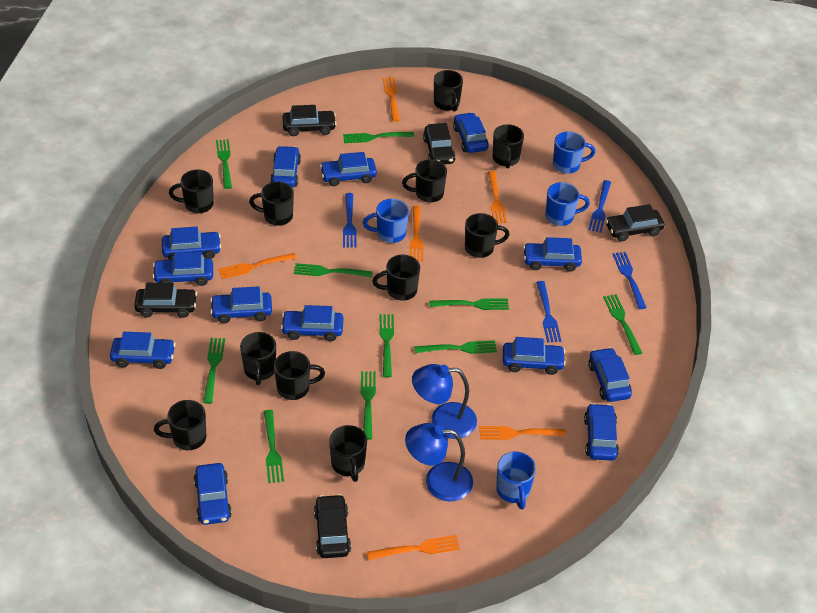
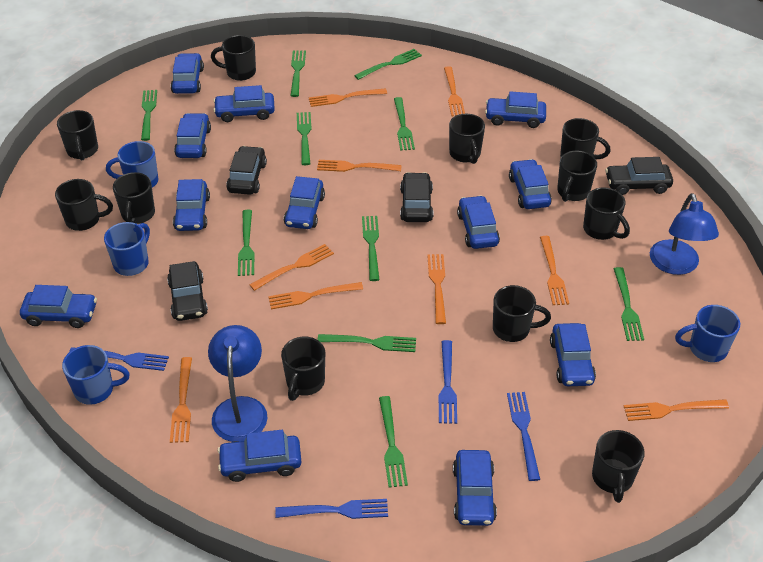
black car: [134,283,197,318] [282,105,337,136] [314,494,351,558] [423,123,456,164] [605,204,665,242] = 5 -> [167,261,208,321] [226,146,267,195] [400,172,434,222] [605,157,673,195] = 4
blue car: [110,332,176,369] [152,252,213,286] [162,227,221,260] [194,463,232,525] [210,286,272,323] [270,146,301,188] [281,305,343,341] [320,152,377,186] [453,112,489,153] [503,337,566,375] [523,237,582,272] [584,403,619,461] [588,347,632,402] = 13 -> [20,285,97,328] [171,53,204,94] [173,179,210,231] [174,113,211,158] [213,85,275,122] [217,430,301,482] [284,176,325,229] [453,450,497,526] [457,195,500,249] [485,91,546,128] [509,159,552,209] [550,323,596,386] = 12
orange fork: [219,253,297,279] [367,535,460,560] [383,77,400,122] [410,206,423,262] [480,426,566,440] [488,171,507,223] = 6 -> [170,357,192,443] [249,244,334,291] [268,282,363,309] [309,88,387,107] [317,160,402,172] [427,254,446,324] [444,66,465,117] [540,236,569,305] [624,399,729,421] = 9

